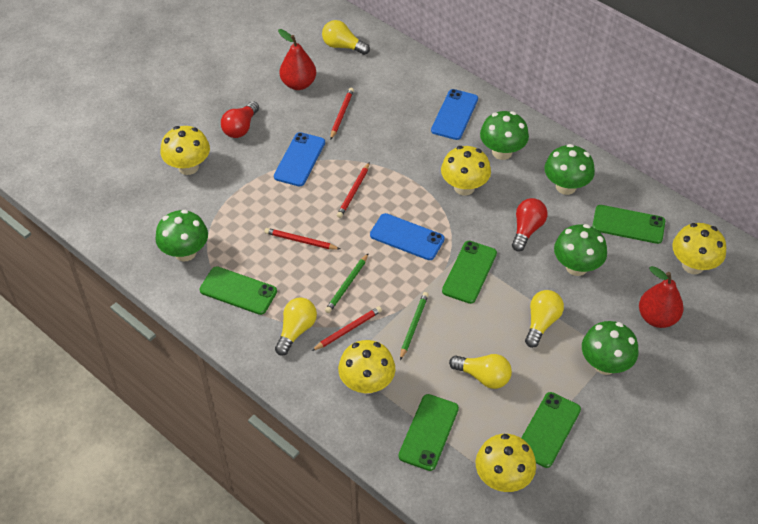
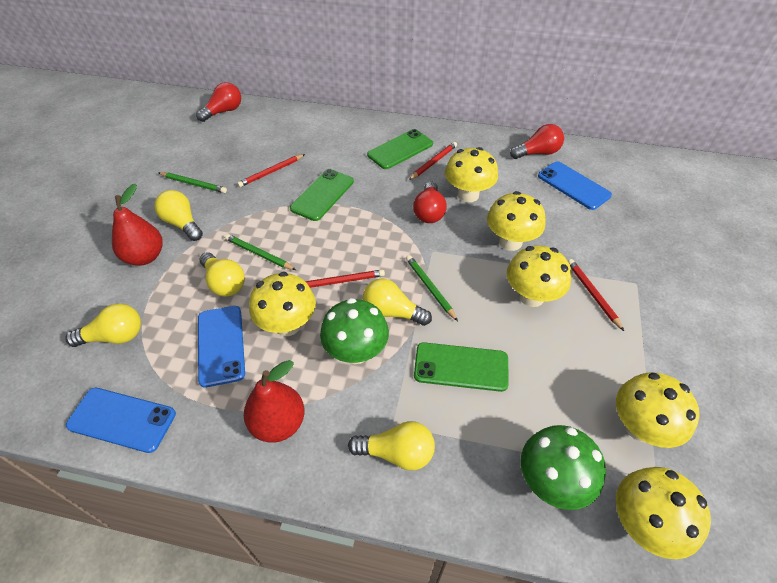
green mushroom: [155,210,208,261] [480,111,529,160] [544,144,595,195] [554,224,607,276] [582,321,638,375] = 5 -> [320,298,389,364] [521,425,606,510] = 2
green pencil: [325,253,369,313] [400,292,429,360] = 2 -> [159,172,227,193] [225,234,296,270] [406,255,458,321] = 3
green phone: [200,266,277,315] [398,394,459,471] [442,241,497,304] [521,392,581,468] [592,205,665,244] = 5 -> [290,169,354,221] [367,129,433,169] [414,342,509,392] = 3
red light bulb: [221,101,259,138] [512,198,548,252] = 2 -> [196,82,241,122] [413,181,447,223] [510,124,564,159] = 3
yellow light bulb: [275,297,317,356] [322,20,370,55] [449,354,512,389] [525,290,564,348] = 4 -> [65,304,141,347] [154,190,203,241] [199,252,245,297] [348,421,435,470] [363,278,432,326] = 5
yellow mushroom: [160,126,210,175] [338,340,395,394] [441,146,491,196] [476,434,536,492] [672,223,726,274] = 5 -> [249,272,316,336] [445,147,498,202] [487,191,546,251] [507,246,571,307] [616,372,700,448] [616,467,711,559] = 6

